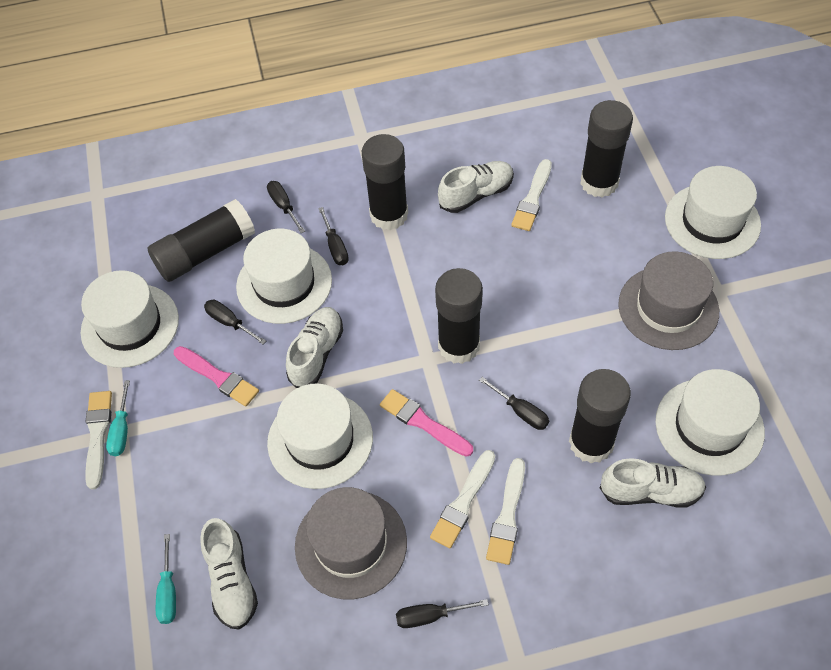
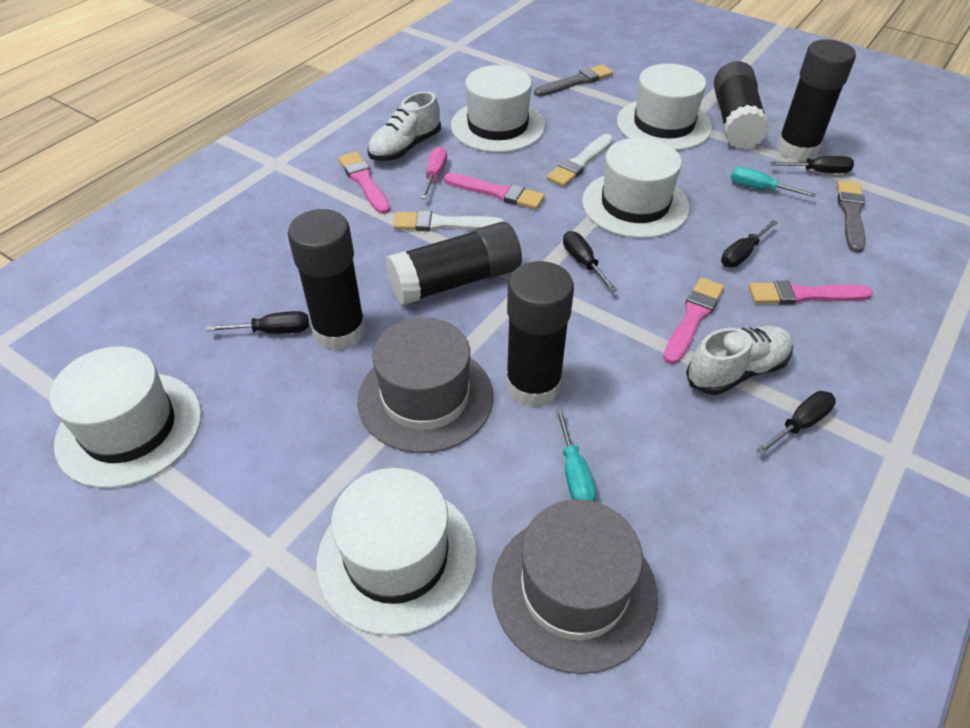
grey brush: none = 0 -> [534,64,613,97] [837,181,866,253] = 2
pink brush: [174,346,259,407] [380,389,473,457] = 2 -> [338,152,390,214] [444,173,545,209] [663,277,724,364] [749,281,874,305] = 4
pink screwdriver: none = 0 -> [421,147,447,199] = 1
white brush: [85,391,112,490] [430,450,495,548] [486,458,525,565] [511,159,552,231] = 4 -> [393,211,505,231] [547,134,613,187] = 2
white shoe: [200,518,258,630] [286,307,343,388] [438,161,514,213] [600,458,706,508] = 4 -> [367,91,441,161] [686,326,793,395] = 2

